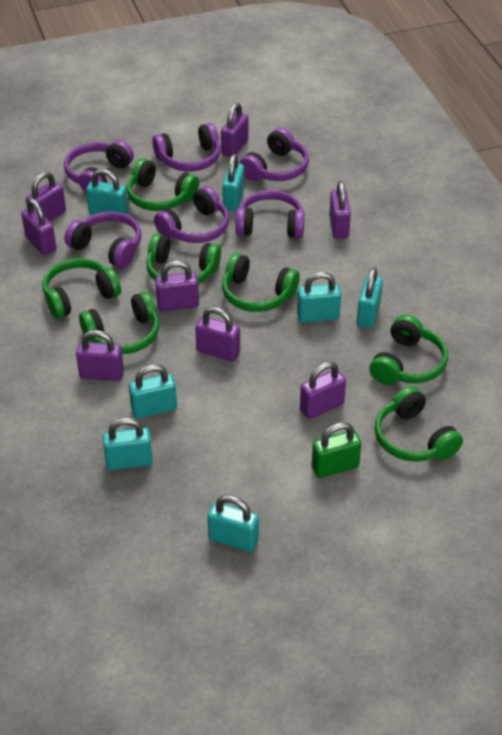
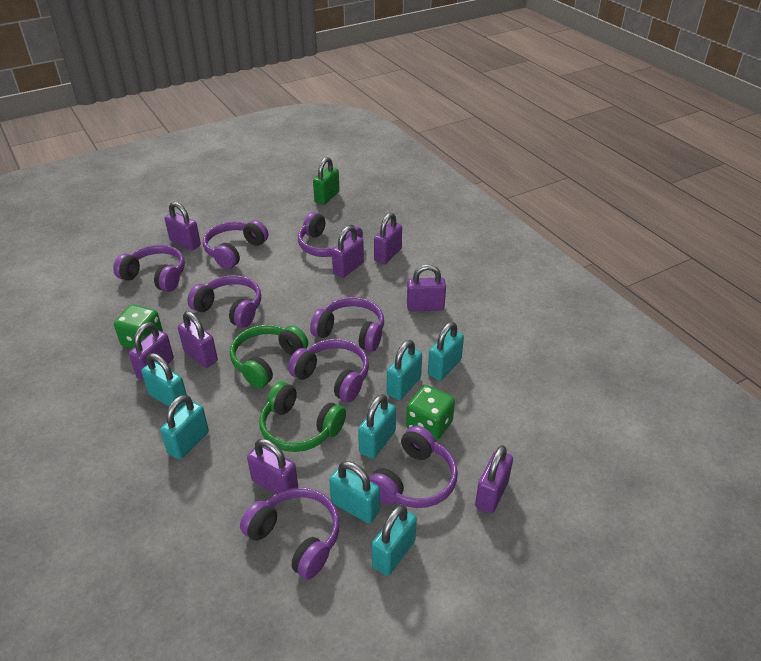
green dice: none = 0 -> [114,304,163,349] [406,385,455,441] = 2
green headphones: [42,258,121,319] [79,291,159,354] [126,158,199,211] [146,233,221,284] [222,253,300,312] [369,315,448,385] [375,386,463,462] = 7 -> [230,325,308,388] [259,381,346,452] = 2
purple headphones: [64,140,134,192] [65,211,141,268] [152,123,221,171] [154,186,229,243] [235,190,305,238] [239,128,309,181] = 6 -> [113,245,185,292] [187,275,261,328] [203,220,268,269] [240,488,340,579] [288,339,369,402] [298,212,363,257] [310,297,384,352] [369,425,458,508] = 8

